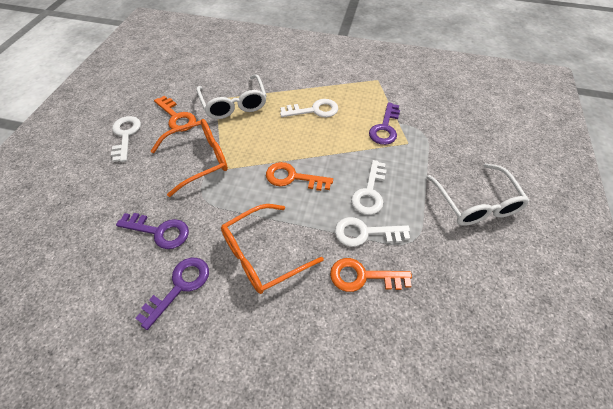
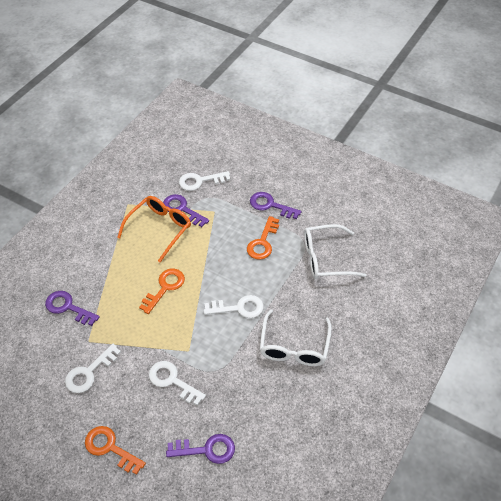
orange glasses: [151,119,228,197] [221,204,324,294] = 2 -> [117,196,191,263] = 1
purple key: [116,213,189,249] [135,258,209,330] [369,102,400,145] = 3 -> [45,291,100,326] [163,194,209,227] [166,434,235,464] [250,192,301,219] = 4

